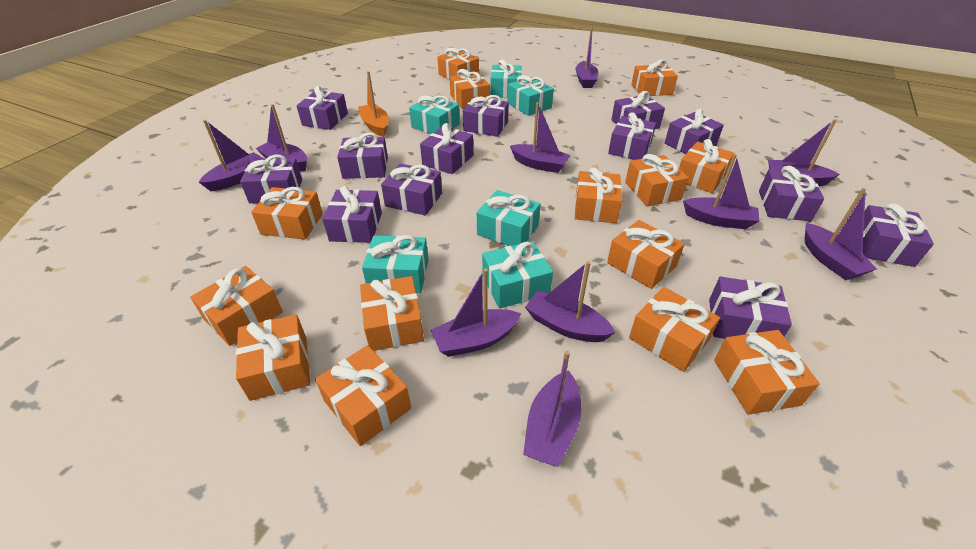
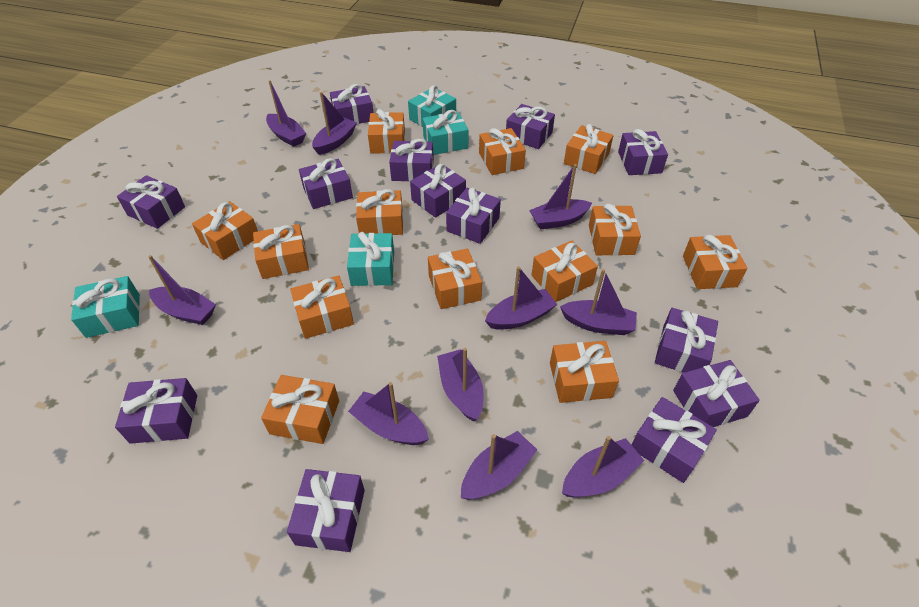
orange boat: [358,71,389,137] = 1 -> none = 0
orange gift: [190,266,283,346] [236,314,310,401] [251,187,323,240] [315,345,411,446] [360,276,424,351] [437,47,479,80] [449,69,490,109] [575,168,622,223] [607,220,685,289] [625,154,689,207] [629,287,720,372] [631,59,678,96] [679,139,735,193] [714,330,820,415] = 14 -> [192,201,258,260] [253,224,309,279] [261,375,339,444] [290,275,354,339] [356,189,403,235] [368,109,405,154] [428,248,482,309] [479,128,526,175] [532,241,598,302] [550,341,619,403] [564,124,614,174] [589,204,641,256] [683,235,747,289] = 13
turquoise gift: [362,235,429,293] [409,95,460,134] [477,190,540,246] [482,241,553,308] [490,59,522,98] [507,75,554,116] = 6 -> [71,276,140,338] [347,232,394,286] [408,85,456,127] [422,110,469,155] = 4

